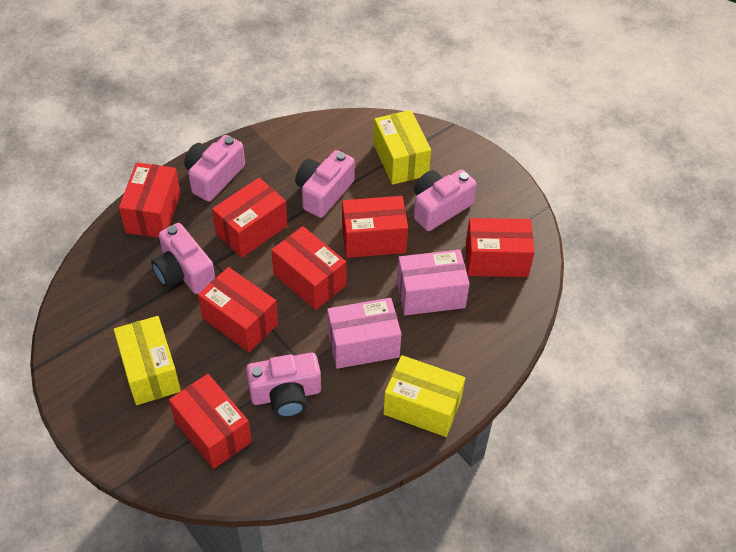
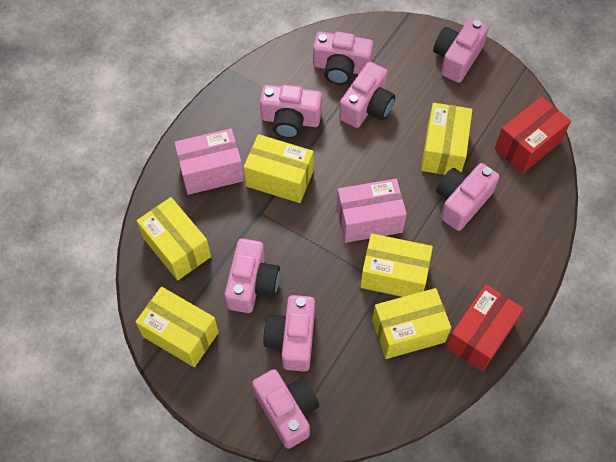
pink camera: [151,223,215,294] [184,135,245,202] [246,353,321,418] [295,150,355,218] [414,169,477,231] = 5 -> [225,238,280,313] [252,369,319,449] [260,85,322,139] [263,295,315,372] [313,31,373,85] [339,62,395,128] [433,18,489,83] [436,163,500,231] = 8
red box: [119,163,181,238] [169,374,252,469] [198,267,278,352] [212,178,288,258] [271,226,346,310] [342,196,408,258] [466,218,534,277] = 7 -> [446,284,524,372] [495,96,571,173] = 2
yellow box: [114,316,181,405] [374,110,431,185] [383,355,465,437] = 3 -> [136,287,219,367] [137,197,211,280] [244,134,314,203] [360,233,433,297] [372,288,451,359] [421,103,472,175] = 6

